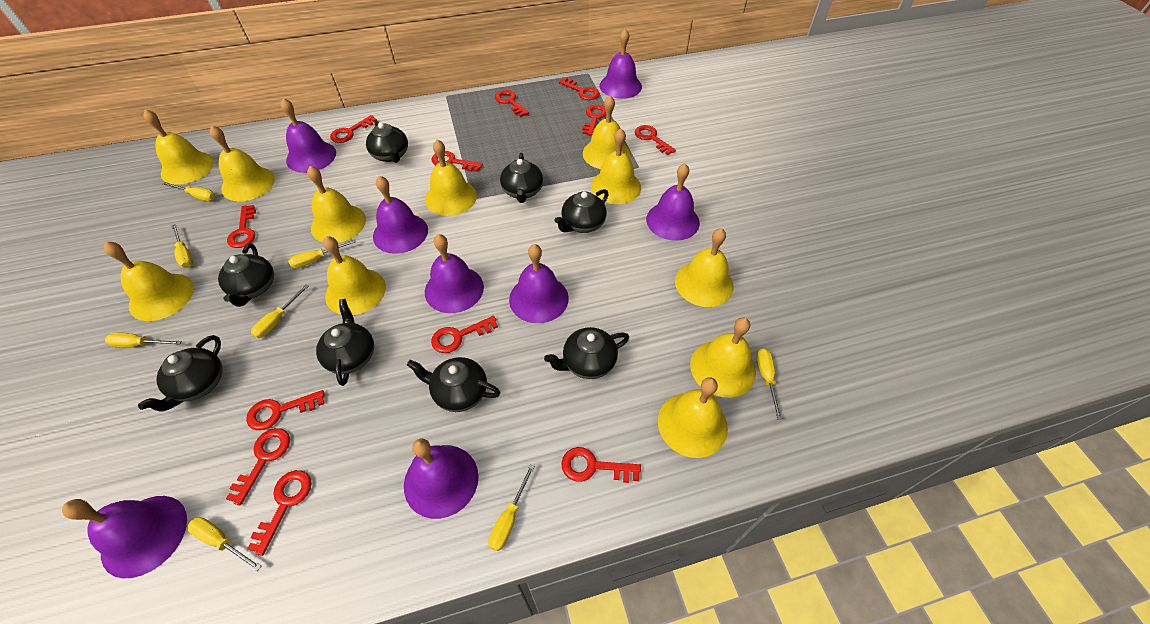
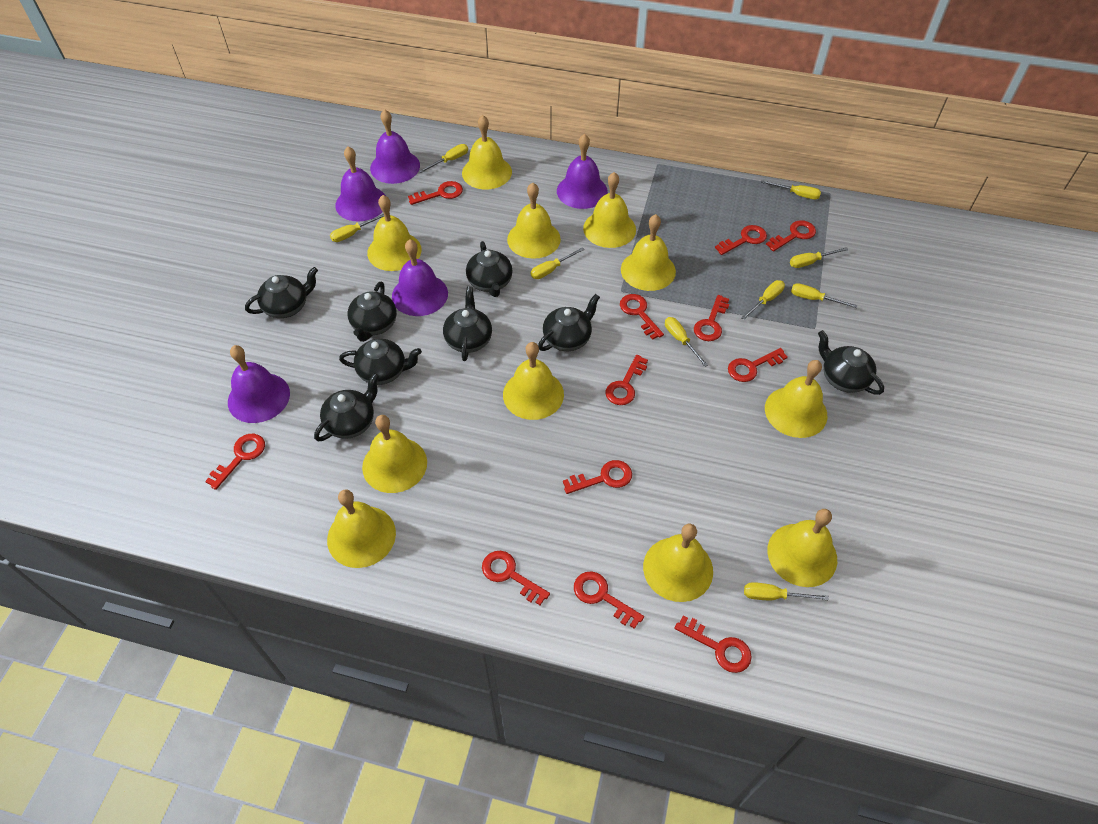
purple bell: [62,496,187,578] [281,98,336,173] [373,176,428,254] [404,438,479,519] [425,234,484,313] [509,244,569,323] [600,29,642,99] [646,163,700,241] = 8 -> [228,345,290,423] [335,146,386,221] [370,109,420,184] [392,239,448,316] [557,134,608,209] = 5
yellow screwdriver: [105,332,182,348] [163,182,215,201] [172,224,193,268] [188,517,261,571] [251,284,309,338] [288,239,356,268] [488,464,535,551] [756,348,782,420] = 8 -> [330,214,384,242] [420,144,468,173] [531,247,585,279] [665,317,708,367] [741,280,785,320] [744,582,829,600] [761,180,821,200] [790,247,849,268] [791,283,858,308] = 9

